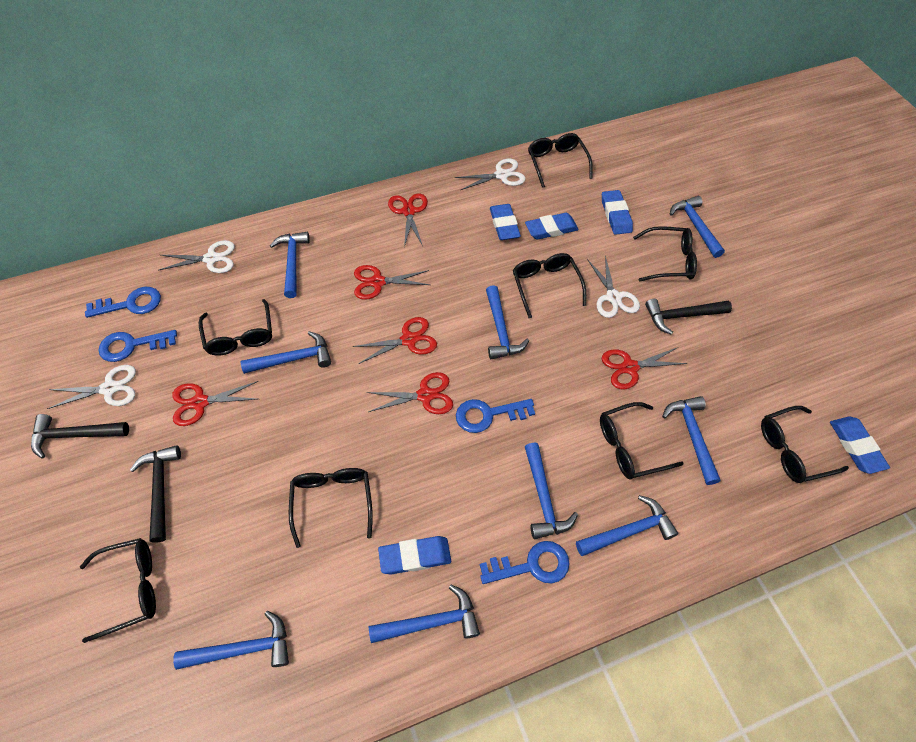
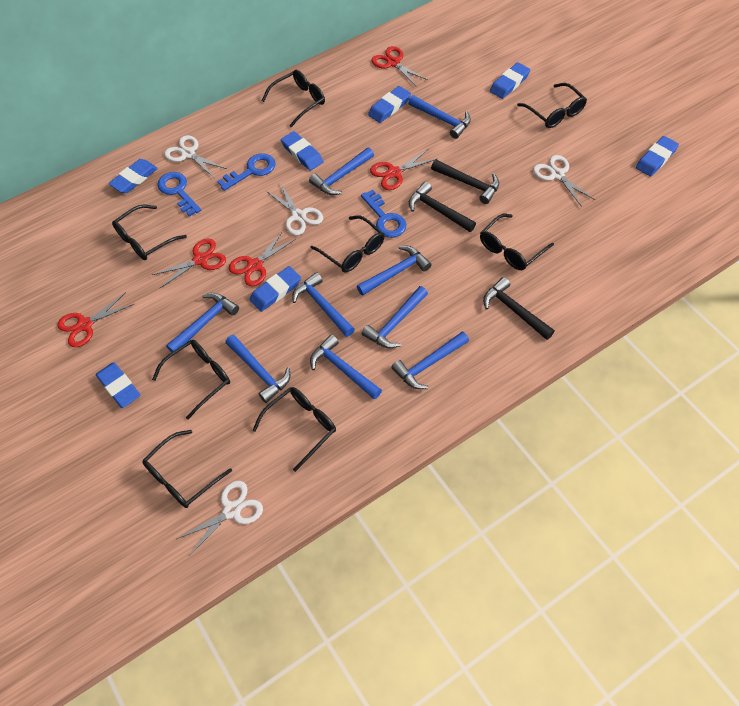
blue eraser: [378,536,451,575] [490,204,521,240] [525,213,579,240] [602,190,633,235] [830,417,890,474] = 5 -> [96,362,141,408] [109,159,158,193] [249,266,301,312] [281,131,324,171] [368,86,411,123] [490,62,530,99] [636,136,679,176] = 7
blue key: [85,287,161,318] [99,330,177,362] [456,399,535,433] [480,541,570,584] = 4 -> [157,172,201,217] [217,153,275,191] [361,190,407,238] = 3
red scissors: [172,381,258,426] [353,317,437,364] [354,265,430,300] [366,372,453,414] [388,193,428,247] [602,347,687,390] = 6 -> [57,292,134,347] [152,239,226,288] [229,231,296,287] [370,149,438,190] [371,46,428,86] = 5

